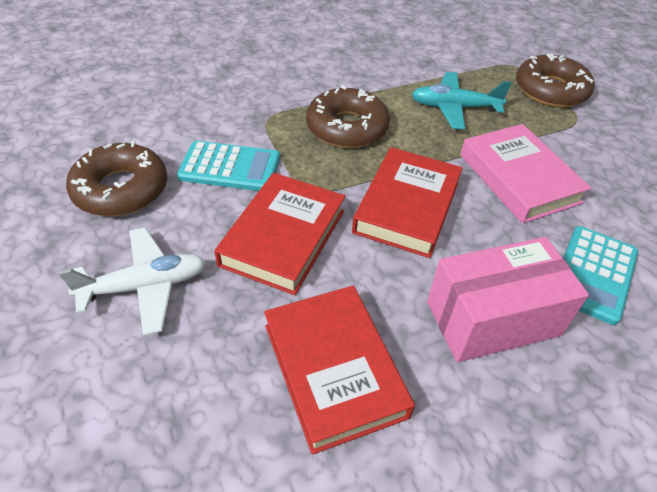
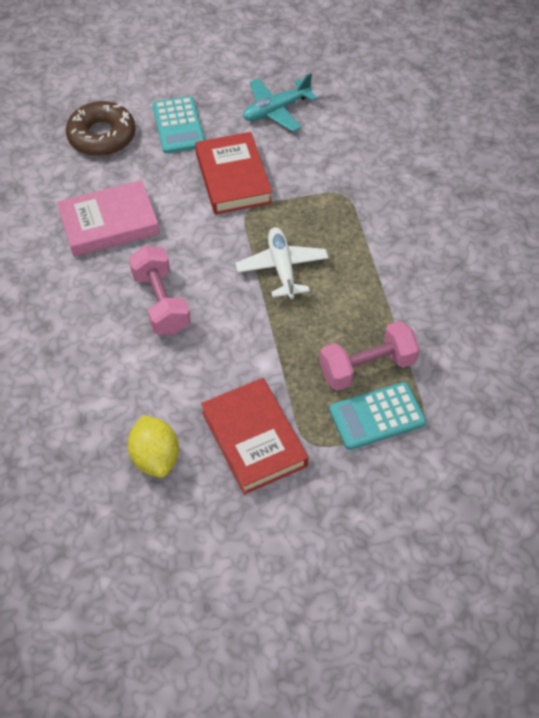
brown donut: [66,141,167,216] [306,85,390,148] [516,54,595,107] = 3 -> [66,101,136,156] = 1
pink box: [427,237,589,362] = 1 -> none = 0
pink dumbbell: none = 0 -> [129,246,191,335] [319,321,420,391] = 2
red book: [215,173,345,295] [264,286,415,455] [352,147,463,258] = 3 -> [195,132,272,215] [201,378,308,495] = 2
yellow lemon: none = 0 -> [127,415,179,478] = 1

